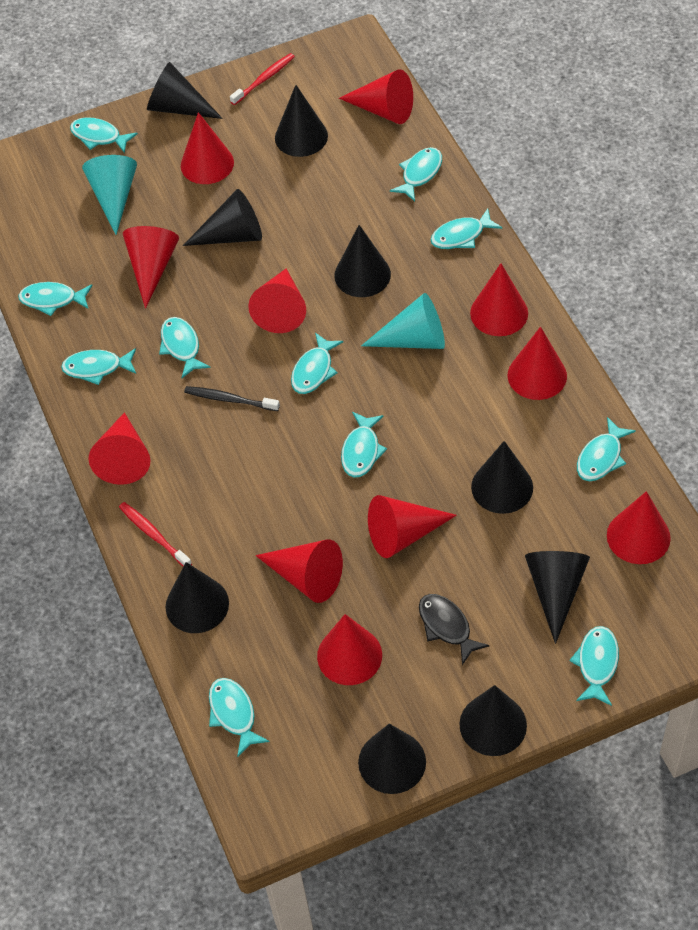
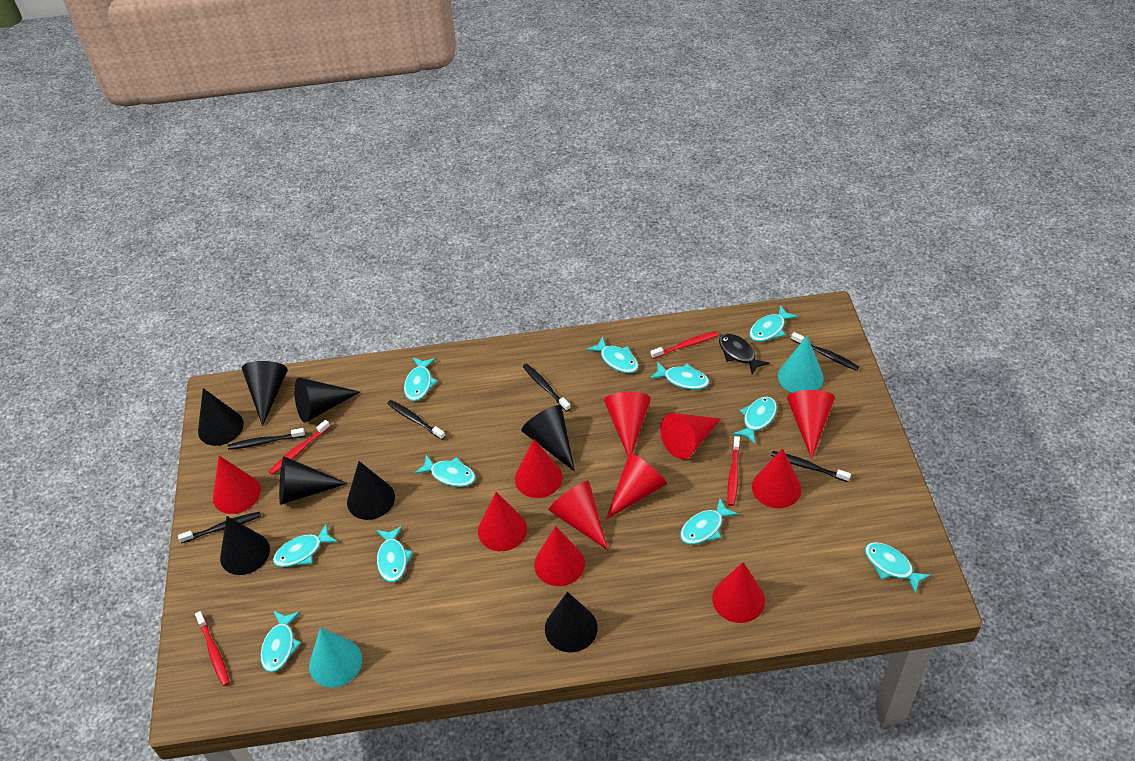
black cone: [147,62,223,119] [165,562,229,633] [183,189,262,246] [275,85,328,157] [334,225,391,297] [358,724,426,794] [459,685,527,756] [471,441,533,514] [525,551,590,644] = 9 -> [198,388,244,446] [220,516,270,575] [242,361,288,426] [279,456,348,505] [294,377,360,423] [347,461,395,520] [521,405,575,472] [545,592,598,652] = 8
black toothbrush: [184,386,280,411] = 1 -> [178,511,261,543] [228,428,305,450] [387,400,445,440] [523,364,571,412] [771,451,851,482] [791,332,859,371] = 6
red toothbrush: [119,502,192,566] [230,53,295,105] = 2 -> [195,611,230,686] [268,420,330,475] [651,331,718,359] [727,436,740,506] = 4

